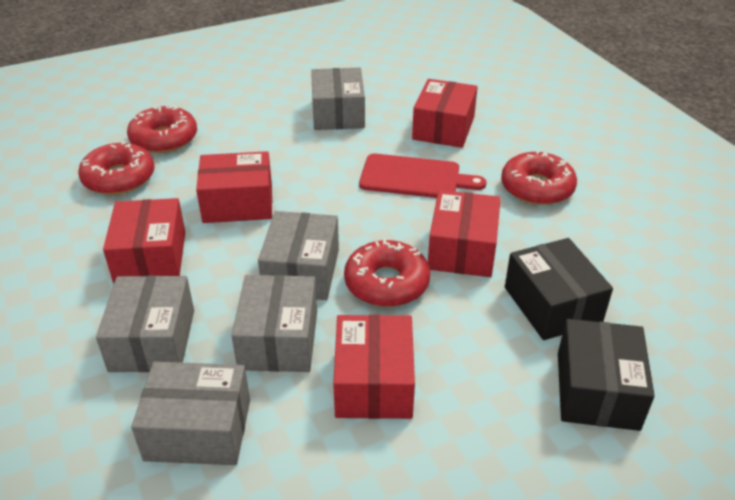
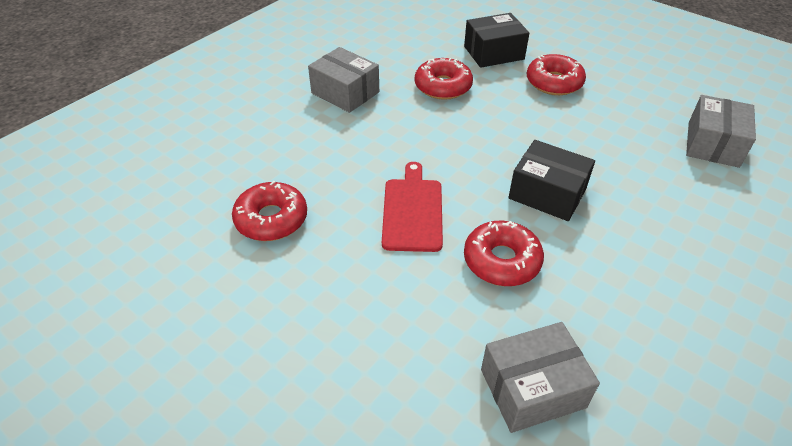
grey box: [96,276,194,372] [131,362,250,465] [231,275,317,372] [258,211,339,300] [311,68,365,130] = 5 -> [308,47,379,113] [481,322,600,433] [686,95,756,168] = 3
red box: [103,198,185,284] [196,151,272,223] [333,315,415,419] [412,79,478,148] [428,190,501,277] = 5 -> none = 0

